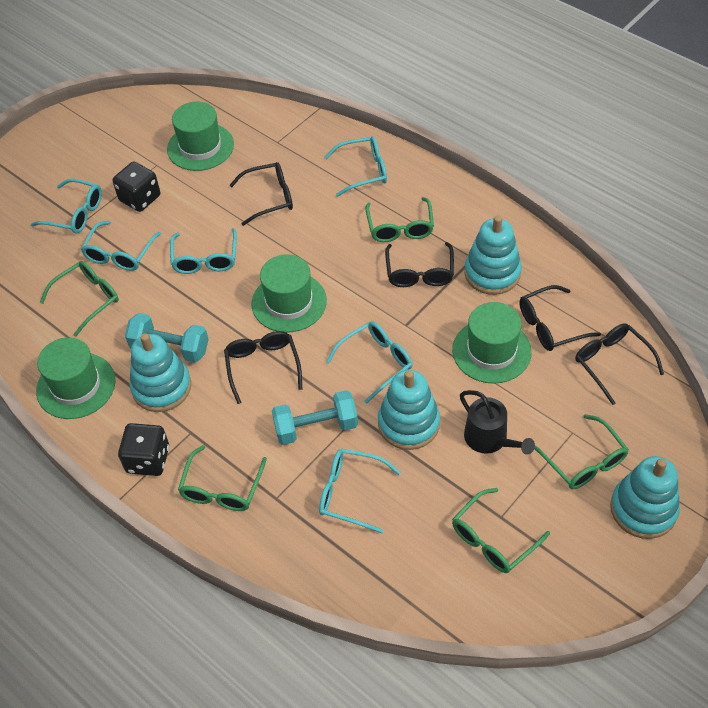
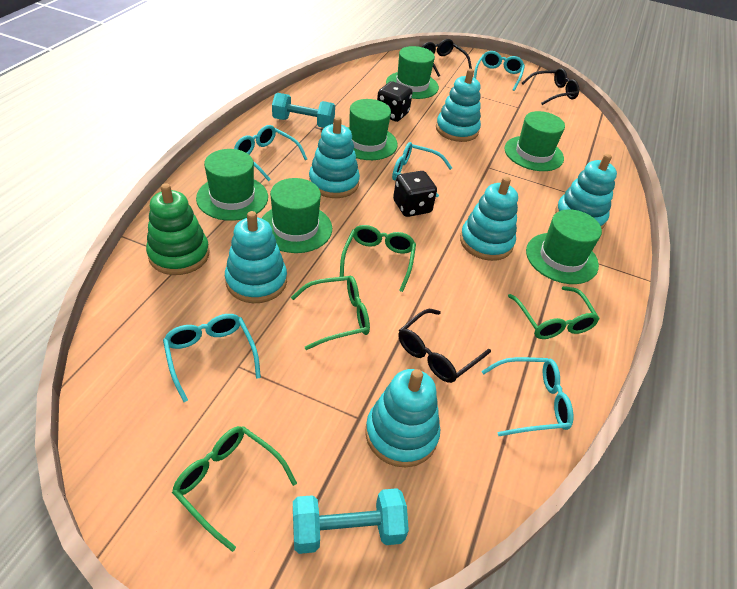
black glasses: [224,331,303,404] [229,162,293,226] [385,242,454,287] [519,285,601,351] [575,323,664,405] = 5 -> [399,309,491,383] [421,39,472,77] [522,68,579,105] = 3
black watering can: [460,390,535,455] = 1 -> none = 0
green glasses: [40,261,119,337] [178,445,267,511] [365,197,434,242] [452,488,550,573] [534,414,629,489] = 5 -> [172,426,297,552] [291,276,370,350] [340,225,416,292] [508,286,600,339] = 4
green hat: [36,337,116,419] [167,102,234,171] [252,254,327,333] [452,302,532,384] = 4 -> [196,149,268,221] [261,178,332,253] [347,99,398,160] [386,46,439,99] [504,111,565,171] [526,209,602,284] = 6
green stacking toy: none = 0 -> [146,183,210,275] = 1
turquoise glasses: [31,179,102,233] [81,221,161,271] [170,228,237,274] [319,449,401,533] [325,136,387,197] [326,321,412,404] = 6 -> [163,314,261,402] [234,125,307,181] [392,142,452,197] [474,51,525,91] [482,357,573,436] = 5
turquoise stacking toy: [130,333,191,412] [378,370,440,450] [464,215,522,295] [610,456,680,539] = 4 -> [225,211,287,303] [309,116,360,198] [365,369,440,467] [436,69,481,142] [460,177,518,261] [555,154,617,229] = 6

